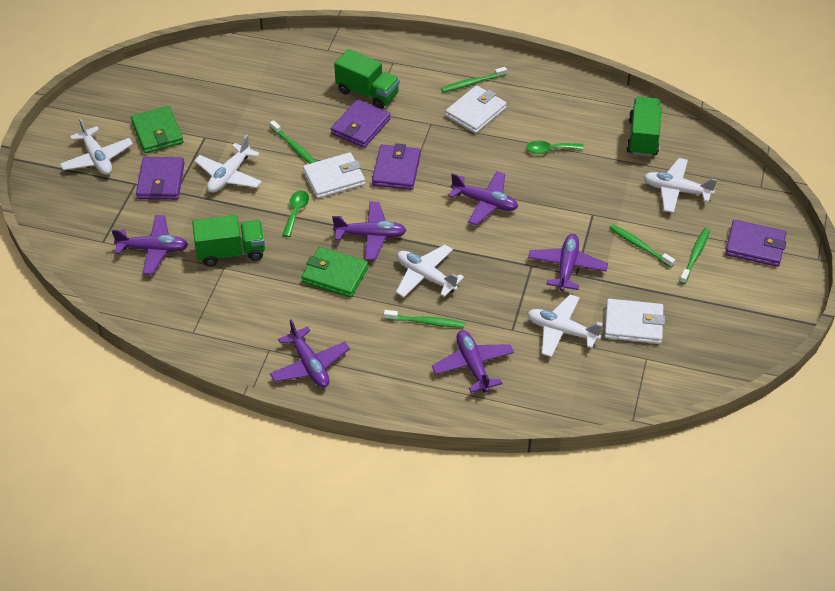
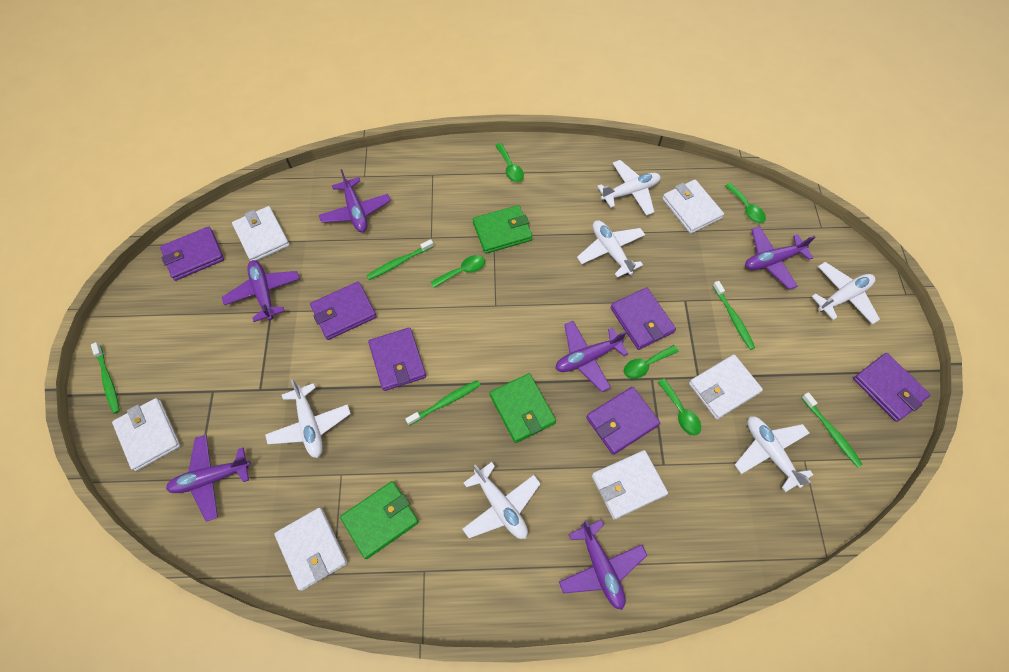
green spoon: [282,191,309,237] [526,141,584,154] = 2 -> [431,255,485,288] [495,143,524,182] [624,345,679,379] [658,378,701,436] [725,183,766,223] = 5
green truck: [192,215,265,267] [334,49,400,109] [627,97,661,157] = 3 -> none = 0
green wallet: [131,106,183,153] [301,247,369,297] = 2 -> [340,481,419,559] [473,205,533,254] [490,373,556,443] = 3
purple wallet: [136,157,185,200] [331,99,391,148] [372,143,421,190] [725,220,786,267] = 4 -> [160,226,224,281] [310,282,377,340] [368,327,426,391] [586,387,660,455] [610,287,676,350] [853,353,930,422] = 6
white plane: [60,118,133,175] [194,135,262,193] [396,245,464,297] [527,294,603,357] [644,158,717,213] = 5 -> [265,379,351,458] [463,462,541,539] [577,220,645,278] [597,160,661,216] [735,416,813,492] [811,262,880,324] = 6
white wallet: [303,153,365,198] [445,85,507,133] [604,299,665,344] = 3 -> [112,398,180,471] [232,206,290,261] [274,508,347,591] [592,450,668,520] [662,180,724,234] [689,355,763,419] = 6

